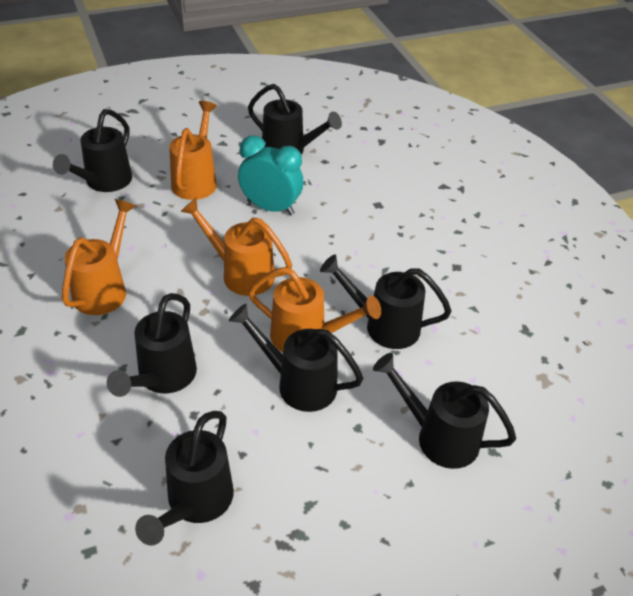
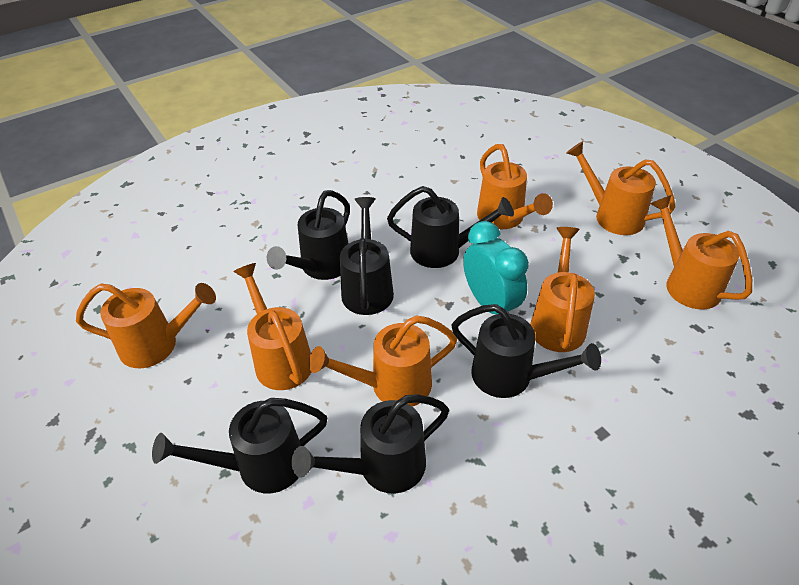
black watering can: [53,109,132,192] [107,293,197,397] [135,411,234,546] [229,304,364,412] [248,84,342,154] [320,255,451,349] [373,353,516,469] = 7 -> [152,398,327,493] [267,190,350,280] [292,394,449,494] [340,197,394,315] [387,186,514,268] [451,304,601,398] = 6
orange watering can: [62,199,136,315] [169,101,217,200] [180,198,292,296] [248,267,381,352] = 4 -> [76,283,216,368] [233,263,311,390] [309,315,457,407] [477,144,553,229] [530,227,595,352] [566,141,675,235] [650,195,752,309] = 7

